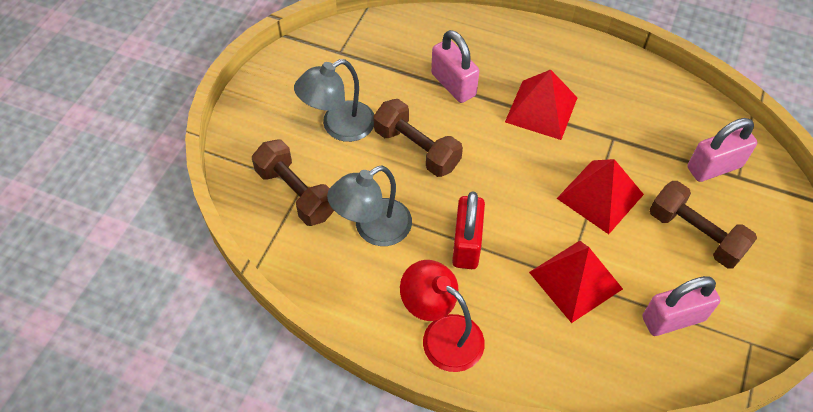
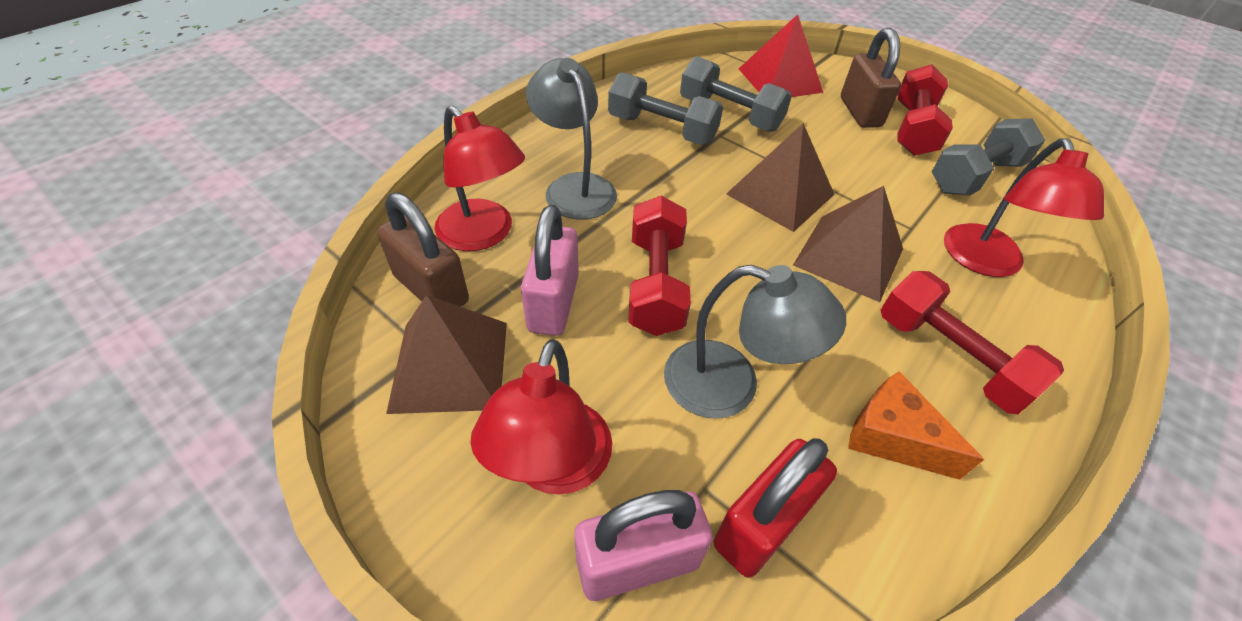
brown dumbbell: [252,140,334,226] [373,99,463,177] [649,181,757,268] = 3 -> none = 0
brown padlock: none = 0 -> [377,192,469,307] [841,28,901,128] = 2
brown pyramid: none = 0 -> [386,295,507,414] [726,123,835,232] [793,186,903,302] = 3
grey dumbbell: none = 0 -> [608,72,723,145] [680,56,792,132] [932,118,1045,196] = 3
orange cheese: none = 0 -> [848,371,984,480] = 1
pink padlock: [431,30,479,103] [642,276,720,336] [687,118,757,182] = 3 -> [521,205,579,336] [575,490,713,601] = 2
red dumbbell: none = 0 -> [628,196,691,336] [881,271,1064,414] [897,64,953,156] = 3
red lamp: [400,260,485,372] = 1 -> [434,106,525,251] [471,339,612,495] [944,138,1104,277] = 3
red pyramid: [505,70,578,140] [529,241,623,323] [557,159,644,234] = 3 -> [739,14,823,97] = 1

